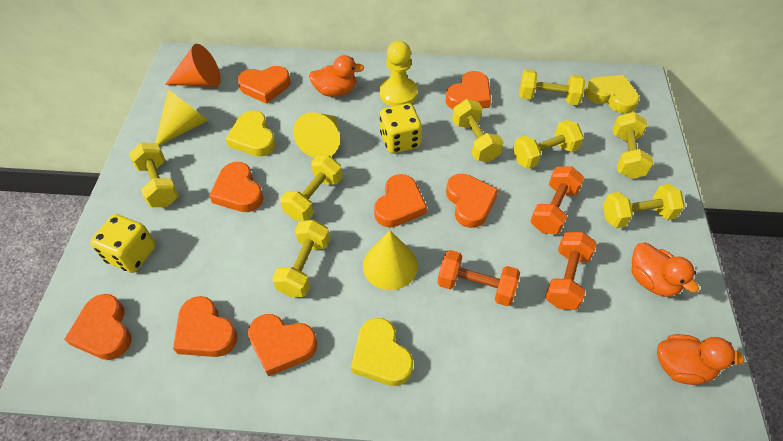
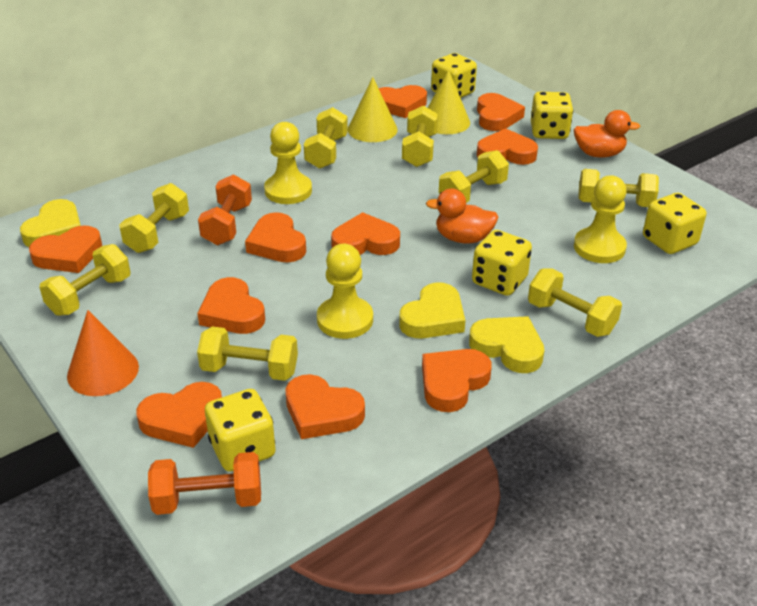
orange duck: [309,55,365,97] [632,242,699,297] [657,334,745,385] = 3 -> [426,189,499,244] [574,110,640,158] = 2
orange dumbbell: [437,250,520,306] [530,166,584,234] [545,232,597,310] = 3 -> [148,452,261,515] [198,174,252,245] = 2
orange heart: [64,294,131,360] [173,296,237,357] [209,162,264,212] [237,66,291,104] [248,314,318,376] [374,174,427,228] [446,71,491,109] [446,174,498,228] = 8 -> [29,226,102,273] [136,382,222,448] [197,277,265,334] [245,212,306,262] [285,374,365,439] [331,212,400,255] [379,85,427,118] [422,349,492,412] [477,93,525,131] [477,129,538,165] = 10
yellow cone: [155,90,208,146] [293,112,340,158] [363,230,418,290] = 3 -> [348,77,398,142] [428,70,470,134] = 2
yellow dice: [90,214,155,273] [380,103,422,154] = 2 -> [205,389,276,471] [431,53,477,98] [472,230,532,296] [531,92,573,139] [643,193,706,254] = 5
yellow pawn: [379,41,418,107] = 1 -> [264,122,312,204] [317,244,373,339] [574,176,627,263] = 3

